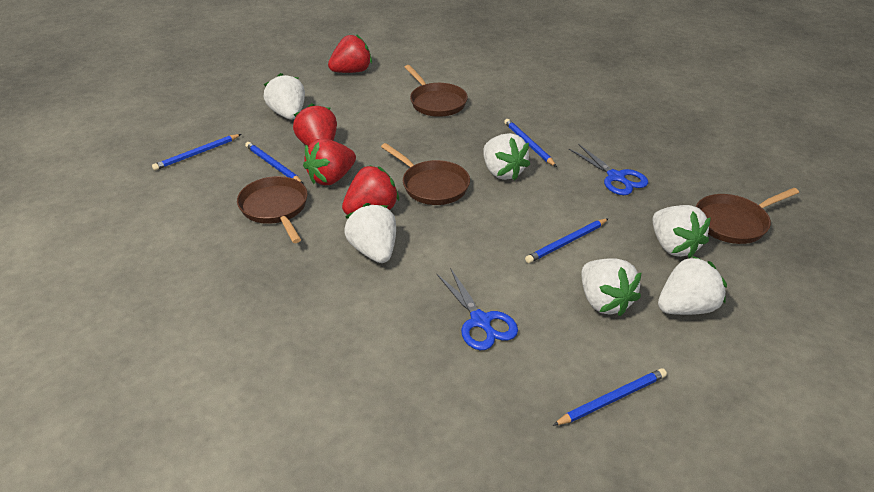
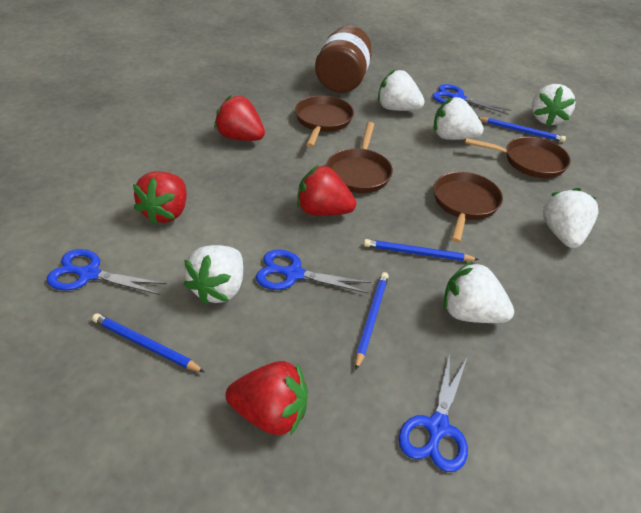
blue pencil: [152,134,241,171] [245,142,303,184] [504,119,557,167] [525,218,609,263] [553,368,667,426] = 5 -> [92,313,205,372] [355,272,389,370] [364,239,479,261] [478,117,566,142] = 4
blue scissors: [437,268,518,350] [569,144,648,195] = 2 -> [47,249,167,295] [256,249,371,294] [398,352,468,472] [433,84,511,115] = 4
brown jar: none = 0 -> [315,26,371,93] = 1

